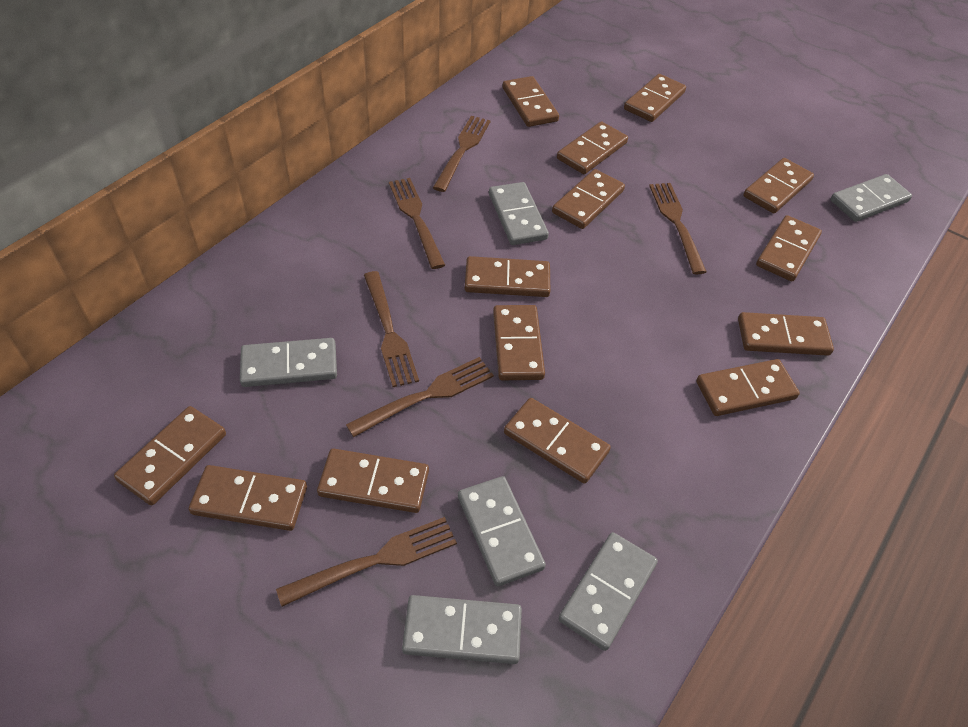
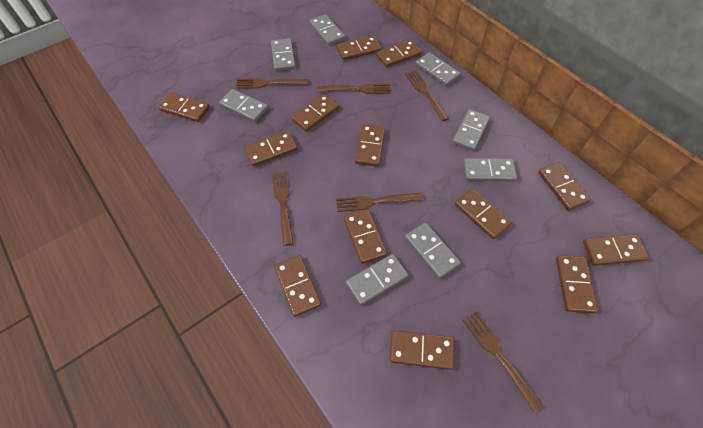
brown domino: [114,406,226,505] [189,465,307,531] [317,449,429,513] [465,256,550,297] [493,305,545,380] [502,76,559,127] [504,398,611,484] [552,169,625,229] [557,121,628,174] [624,74,686,122] [696,359,800,416] [738,312,834,356] [743,158,814,214] [756,215,822,281] = 14 -> [159,93,210,122] [244,131,298,167] [274,255,321,317] [291,94,339,132] [337,36,381,60] [344,209,387,264] [355,124,385,167] [376,40,422,67] [390,330,454,370] [455,189,512,239] [538,162,591,211] [556,255,598,313] [583,234,649,266] = 13
grey domino: [240,338,337,387] [402,595,522,664] [458,476,546,587] [489,182,549,245] [559,532,658,651] [831,174,912,222] = 6 -> [219,89,268,122] [271,38,296,71] [310,14,345,46] [346,254,408,306] [405,223,461,279] [415,52,461,86] [452,109,490,151] [463,158,517,181] = 8

